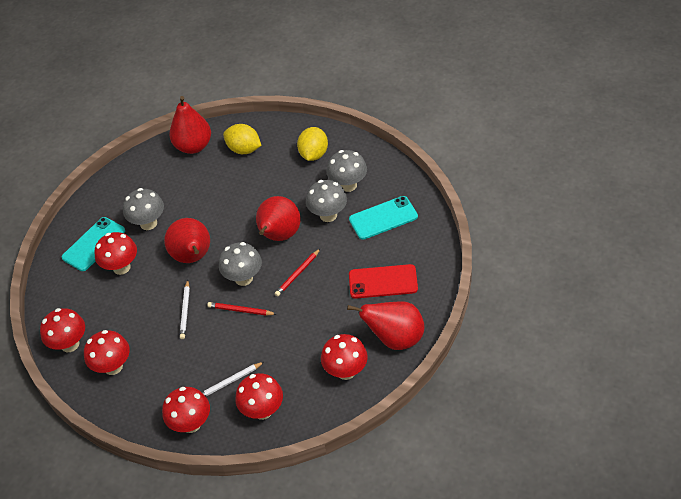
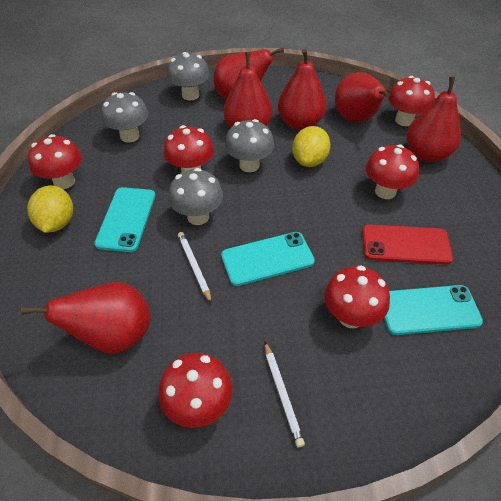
red pear: [164,218,210,263] [169,96,211,154] [256,196,301,241] [347,301,424,350] = 4 -> [21,282,150,354] [214,48,284,99] [224,52,272,127] [278,49,326,130] [335,72,390,122] [406,77,461,162] = 6
red pencil: [207,302,276,316] [275,248,321,297] = 2 -> none = 0
turquoise phone: [62,217,125,271] [349,196,418,240] = 2 -> [94,187,155,252] [221,232,315,286] [384,285,483,335] = 3

